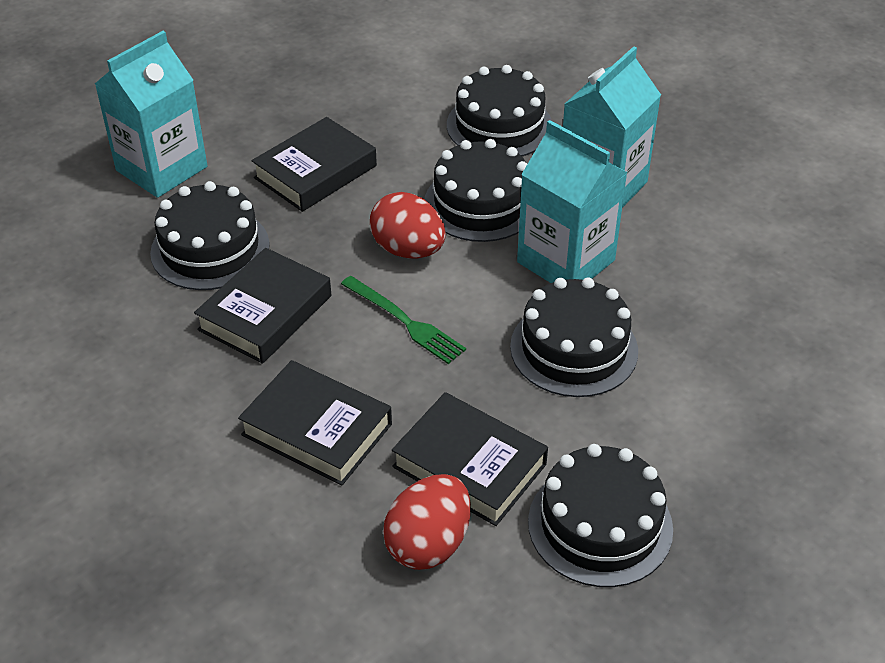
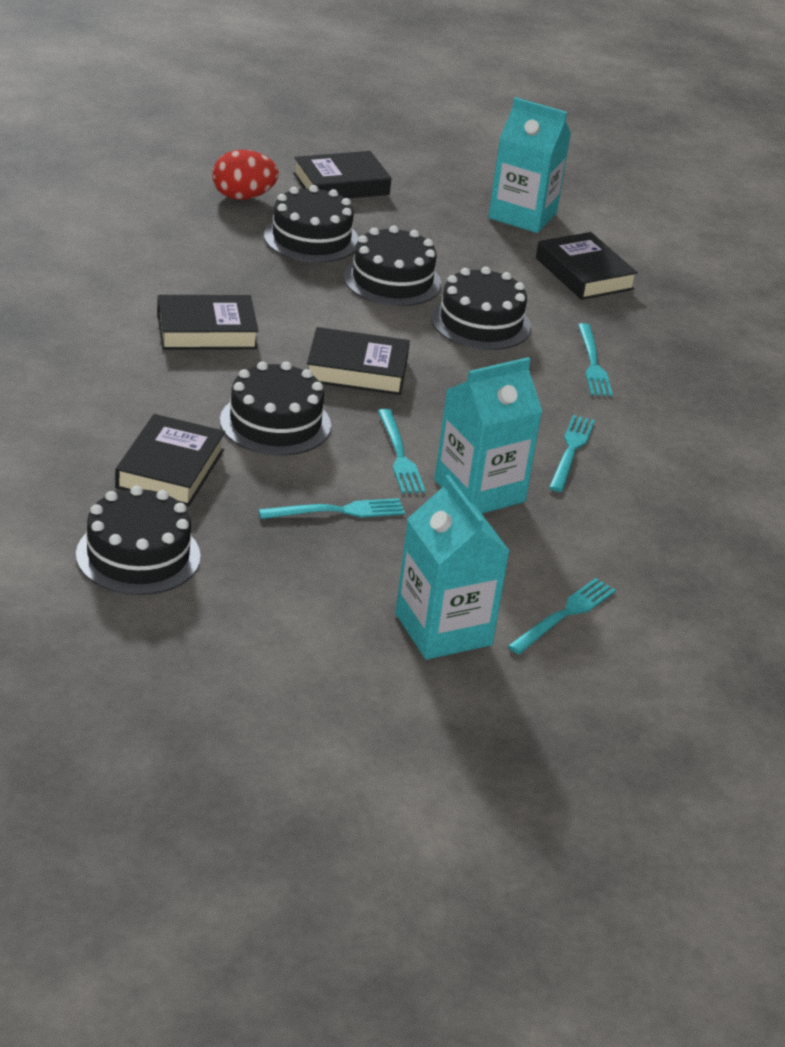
black book: [194,248,331,364] [238,360,392,486] [252,117,377,212] [392,392,548,526] = 4 -> [115,414,225,506] [157,295,258,350] [293,151,392,198] [307,327,410,395] [536,232,638,300] = 5
green fork: [341,276,466,364] = 1 -> none = 0
red egg: [370,192,446,259] [383,474,471,570] = 2 -> [212,150,279,200] = 1
turquoise fork: none = 0 -> [258,498,405,519] [378,409,425,494] [508,578,616,654] [549,415,595,492] [578,323,613,396] = 5

